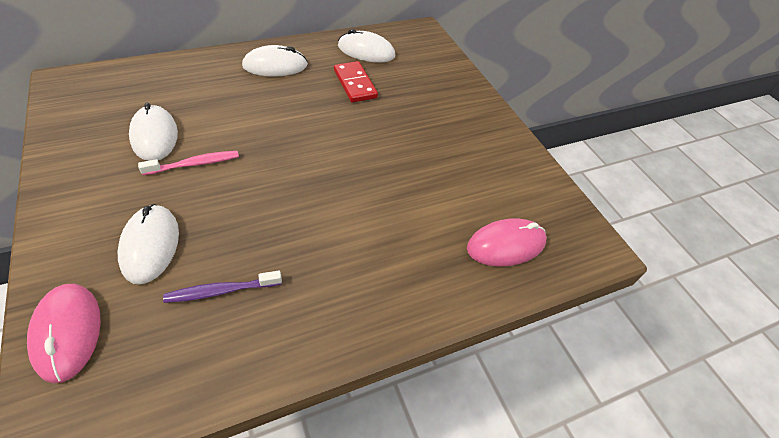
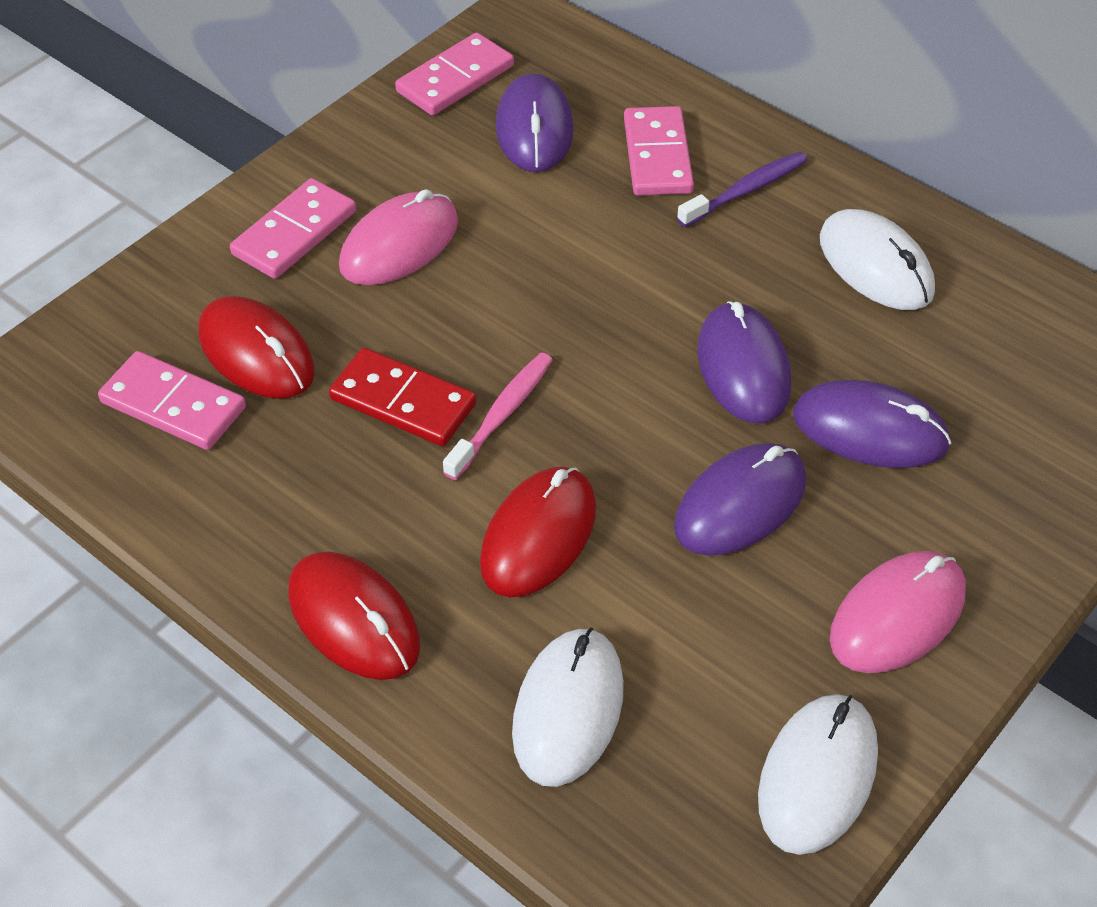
pink domino: none = 0 -> [98,351,246,450] [230,178,356,279] [395,32,514,116] [624,106,694,196] = 4
purple mouse: none = 0 -> [496,73,574,172] [674,443,806,556] [698,301,791,423] [793,380,951,468] = 4
red mouse: none = 0 -> [199,296,315,399] [288,552,420,680] [480,467,596,597] = 3
white mouse: [118,204,179,284] [129,103,178,161] [242,45,308,77] [338,29,395,63] = 4 -> [512,627,624,787] [758,694,878,855] [820,209,935,310] = 3

